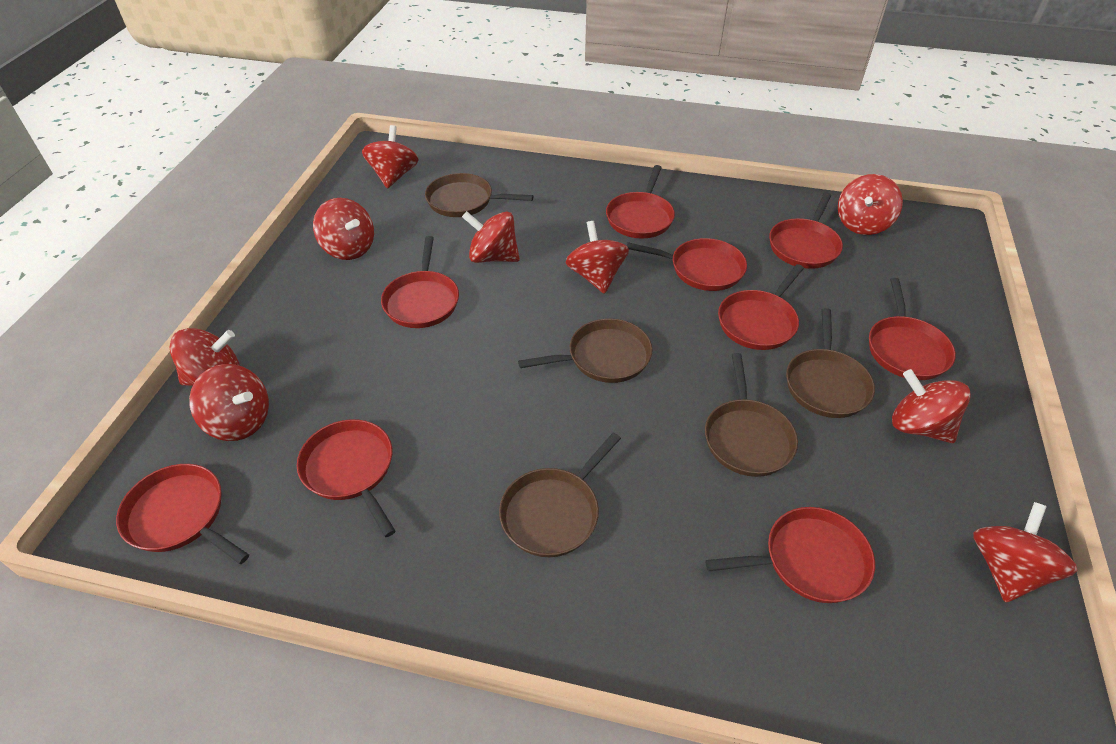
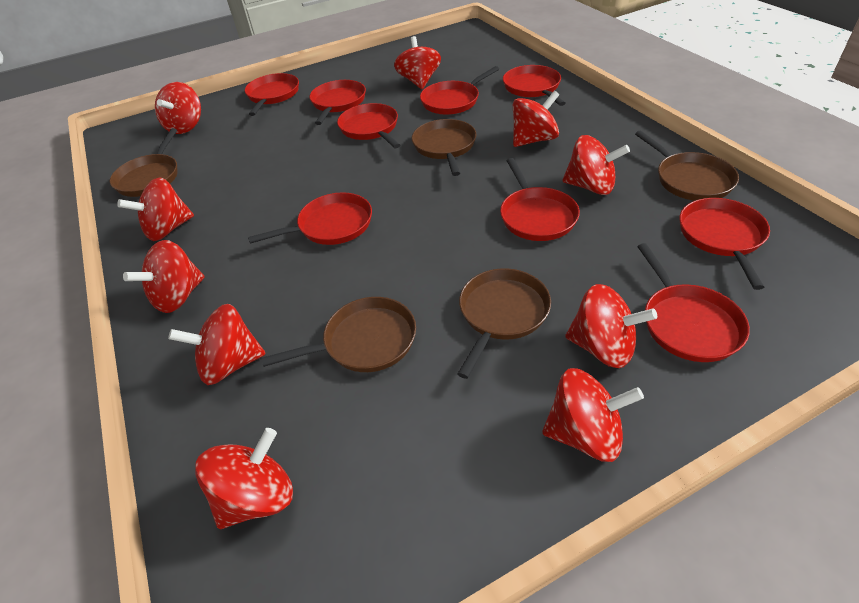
red spinning top: [170,328,240,386] [189,364,269,441] [313,198,374,260] [362,125,419,189] [462,211,520,263] [565,221,629,294] [838,174,903,235] [892,369,971,443] [973,502,1078,602] = 9 -> [117,177,194,241] [123,240,204,313] [155,82,201,134] [168,304,266,385] [195,428,293,529] [394,36,441,89] [513,90,559,147] [542,368,644,462] [563,135,630,195] [565,284,657,368] = 10

